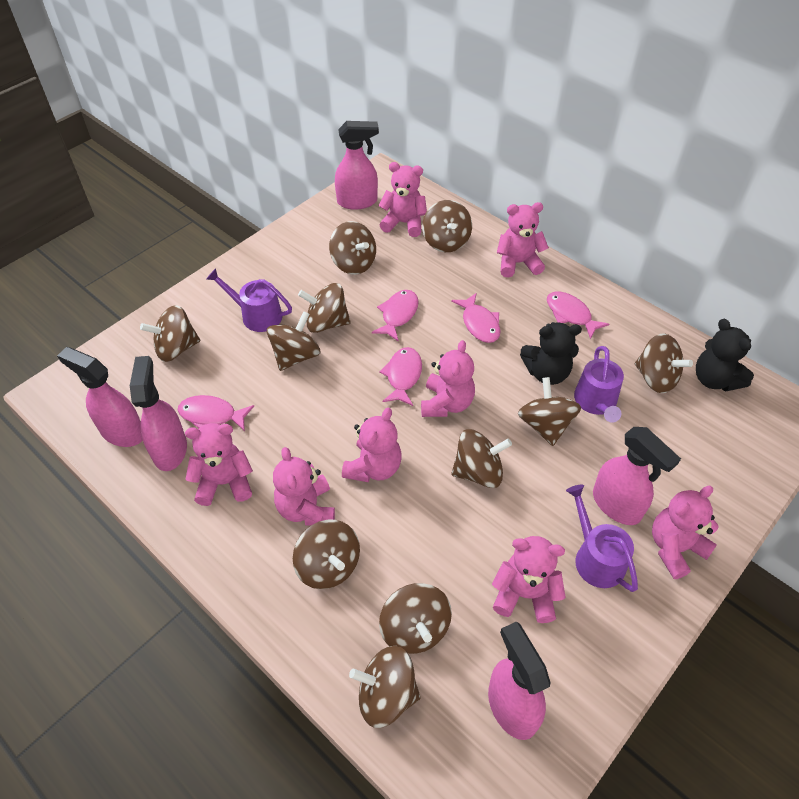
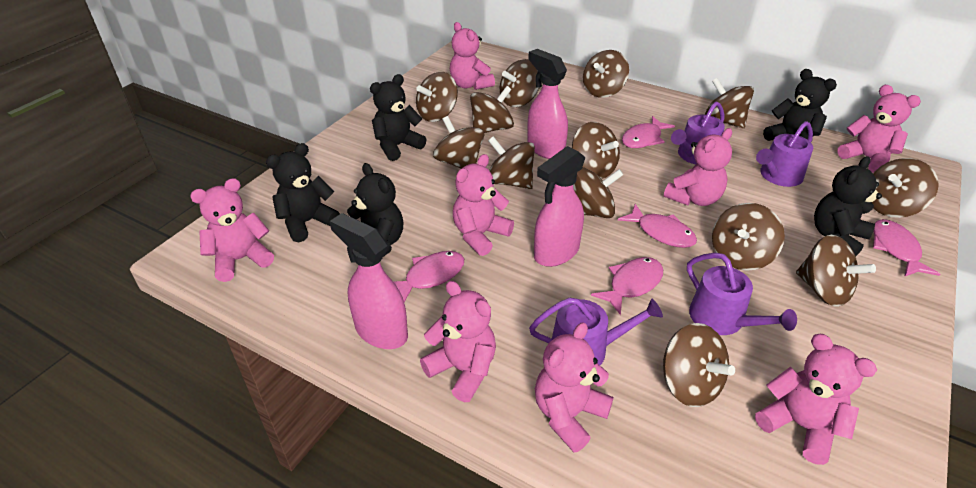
black teddy bear: [520,322,582,385] [696,319,754,392] = 2 -> [266,143,340,242] [347,163,403,257] [370,74,427,161] [763,69,837,142] [814,156,882,256] = 5
brown spinning top: [140,305,200,362] [267,311,320,371] [293,520,360,589] [298,283,351,333] [329,221,376,275] [349,646,420,728] [379,583,452,654] [422,200,472,252] [451,429,512,488] [518,377,581,446] [635,334,693,393] = 11 -> [416,72,458,122] [433,116,485,169] [470,86,514,133] [488,136,535,189] [500,59,539,107] [572,122,620,179] [573,167,623,218] [583,50,629,98] [663,323,735,407] [705,78,754,128] [712,203,785,271] [796,235,876,307] [872,158,939,218] = 13
pink spray bottle: [57,347,142,447] [130,356,187,471] [335,121,379,210] [488,622,551,740] [593,427,681,525] = 5 -> [330,213,408,349] [527,49,568,159] [534,146,586,267] = 3
purple watering can: [206,268,292,332] [566,485,638,592] [574,346,624,423] = 3 -> [529,297,663,365] [671,102,725,164] [687,253,797,335] [756,121,813,187] = 4

